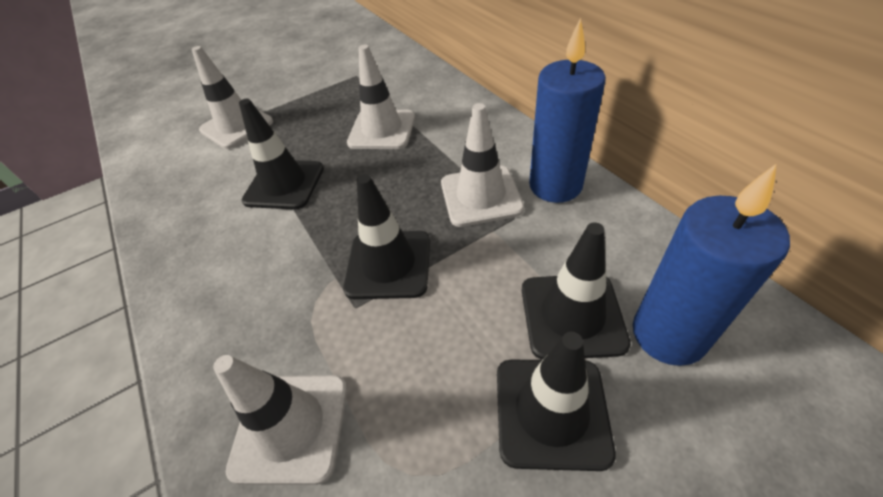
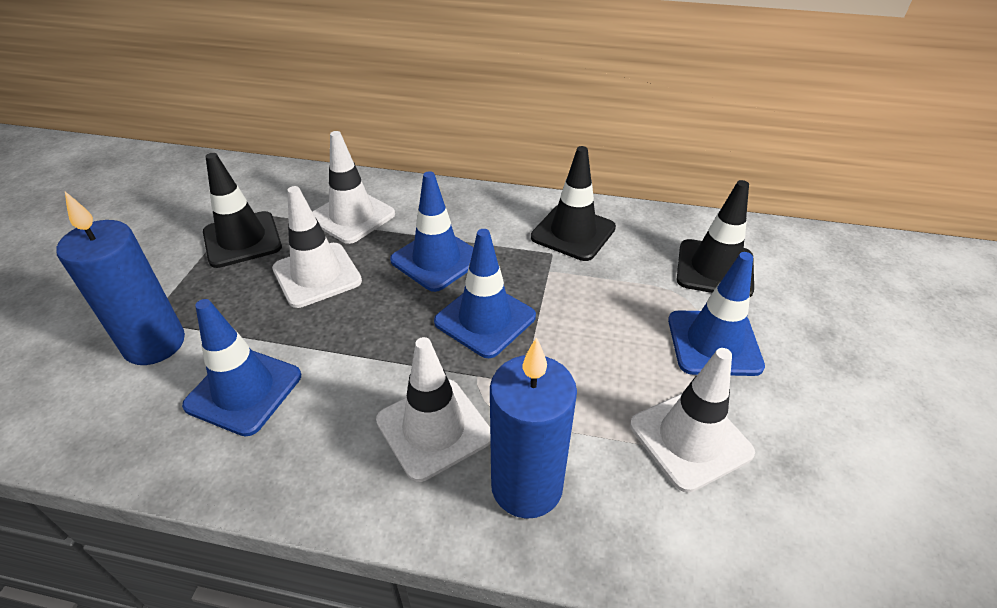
black traffic cone: [239,99,324,210] [343,174,430,299] [497,332,616,471] [522,223,631,360] = 4 -> [203,153,282,268] [531,146,616,261] [677,180,754,297] = 3
blue traffic cone: none = 0 -> [182,299,301,436] [390,171,474,292] [434,229,536,358] [668,252,765,376] = 4

